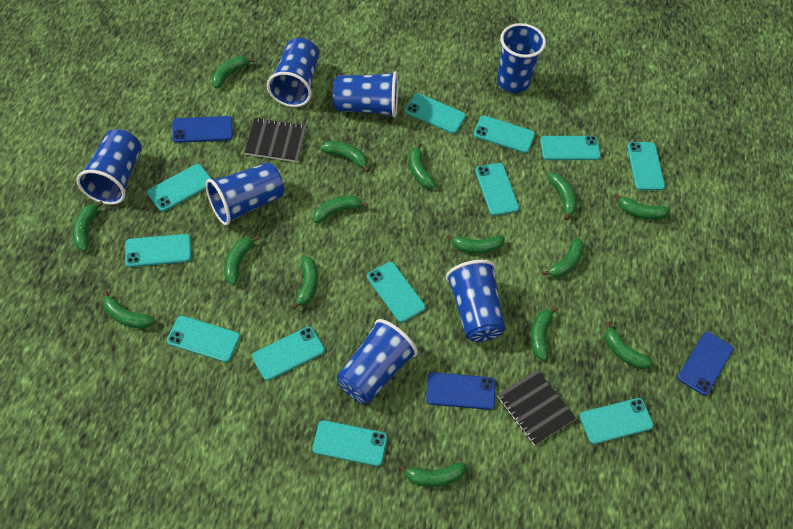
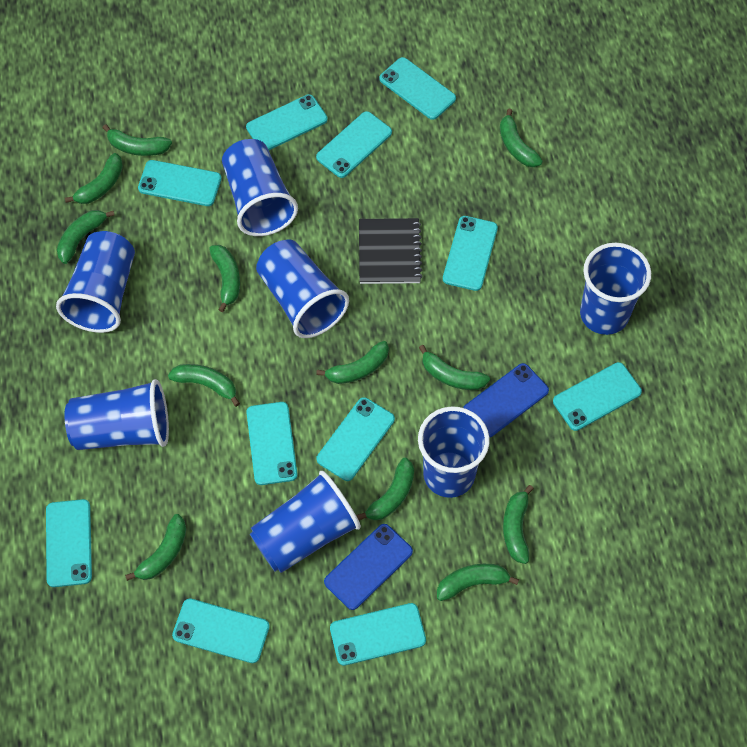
black notebook: [245,118,307,162] [497,370,576,446] = 2 -> [359,218,423,284] = 1
blue phone: [172,116,233,143] [426,372,495,410] [678,332,734,395] = 3 -> [324,524,413,610] [463,363,549,438] = 2
green banana: [73,201,103,251] [103,290,154,329] [212,56,255,88] [224,236,260,285] [291,256,318,310] [313,196,368,223] [320,141,370,172] [399,462,466,487] [409,143,436,189] [446,234,505,254] [531,306,558,360] [542,238,584,277] [548,173,577,220] [605,321,653,369] [614,193,670,220] = 15 -> [57,210,114,264] [65,153,123,204] [102,124,172,156] [125,514,186,581] [168,364,240,407] [209,245,240,312] [316,341,389,384] [356,458,414,521] [419,345,490,390] [437,564,519,601] [500,109,543,167] [503,485,534,564] = 12
turquoise phone: [125,234,191,267] [147,164,213,212] [167,316,240,362] [252,326,325,381] [312,420,387,466] [367,262,426,323] [405,93,466,134] [474,115,535,153] [475,163,519,216] [540,136,601,160] [580,398,654,444] [627,142,665,190] = 12 -> [46,499,92,587] [138,160,222,206] [172,598,270,663] [246,94,328,150] [246,402,298,485] [316,111,392,178] [316,397,395,481] [330,603,426,666] [379,57,456,120] [443,216,498,291] [553,362,642,431] = 11

